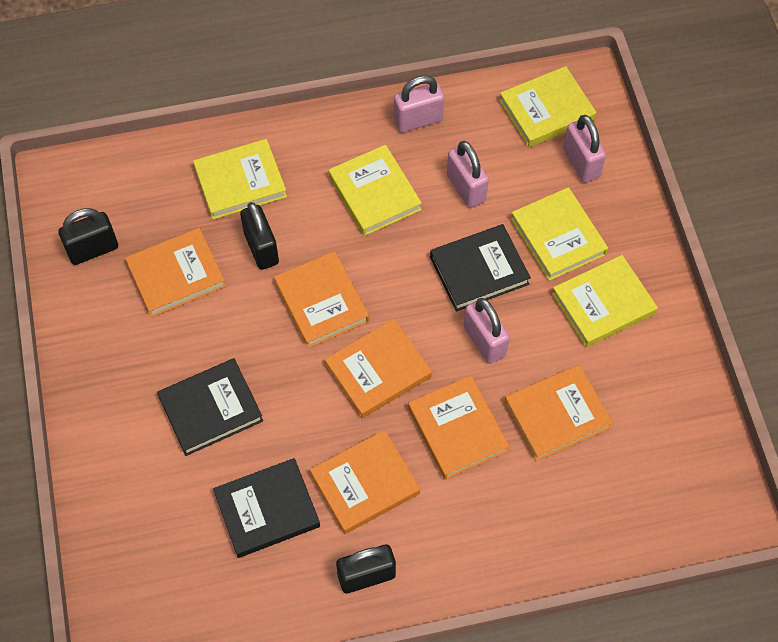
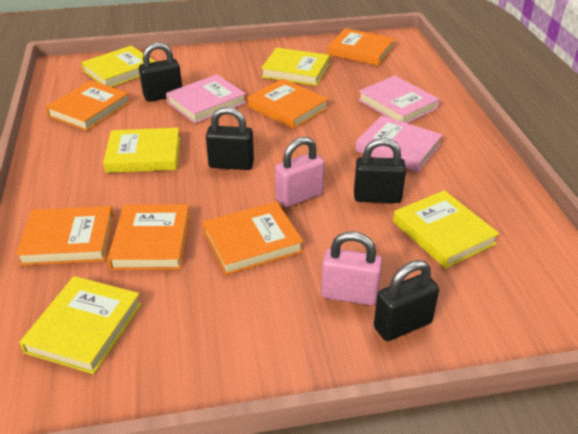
black book: [157,358,263,456] [213,458,320,558] [430,224,531,312] = 3 -> none = 0
black padlock: [58,208,118,265] [240,202,279,270] [336,544,396,593] = 3 -> [139,42,182,102] [206,107,254,170] [354,138,406,203] [374,260,439,341] = 4
pink book: none = 0 -> [166,75,247,124] [355,116,443,172] [358,75,440,123] = 3
pink padlock: [394,76,444,133] [447,141,489,208] [464,298,509,364] [563,115,606,183] = 4 -> [275,137,325,208] [321,232,382,305] = 2

